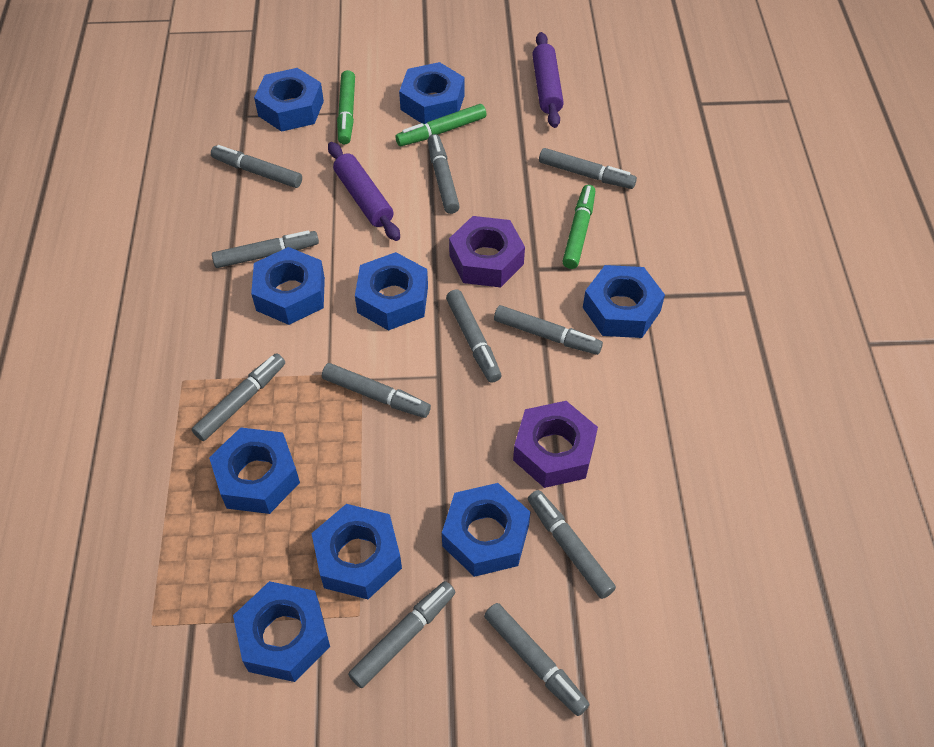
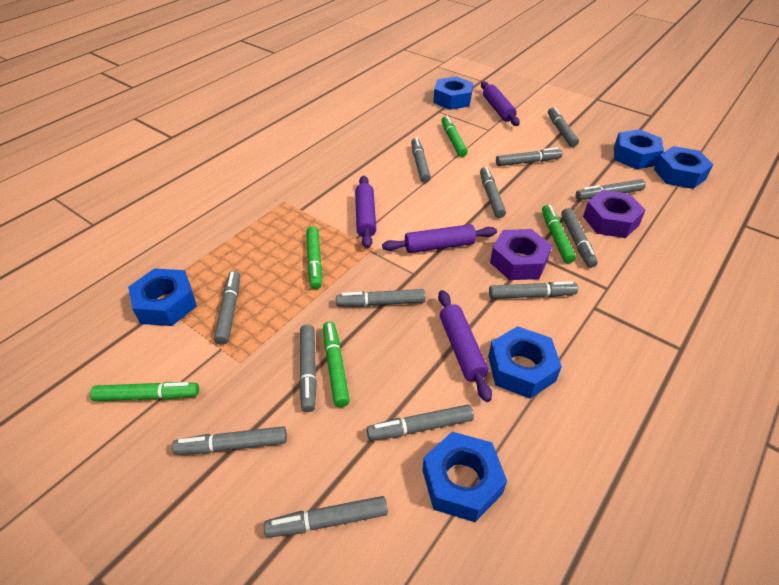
blue nut: [209,427,300,514] [233,581,330,682] [251,247,325,325] [254,68,324,132] [311,504,402,599] [355,252,428,331] [399,62,464,124] [442,483,531,577] [583,265,665,338] = 9 -> [128,268,197,326] [422,432,507,522] [433,76,473,110] [488,326,562,398] [614,129,664,169] [654,146,714,189] = 6
green marker: [337,70,355,144] [395,104,487,146] [562,185,595,269] = 3 -> [90,382,199,401] [306,226,322,289] [323,322,350,407] [441,116,468,157] [542,205,576,263] = 5
grey marker: [192,353,285,441] [211,145,302,188] [212,230,319,268] [322,363,431,418] [348,581,455,688] [428,134,460,214] [446,289,501,383] [484,603,590,716] [494,305,603,355] [528,490,616,599] [539,148,637,189] = 11 -> [172,426,287,455] [214,271,240,345] [264,496,388,538] [299,324,317,412] [336,289,425,307] [367,405,474,440] [411,137,431,183] [480,167,506,218] [489,281,578,299] [496,147,562,166] [548,107,579,147] [561,208,598,268] [576,179,646,200] = 13
purple rolling pin: [328,142,400,241] [532,32,564,128] = 2 -> [355,176,376,249] [382,224,497,253] [438,290,492,402] [481,81,520,126] = 4

